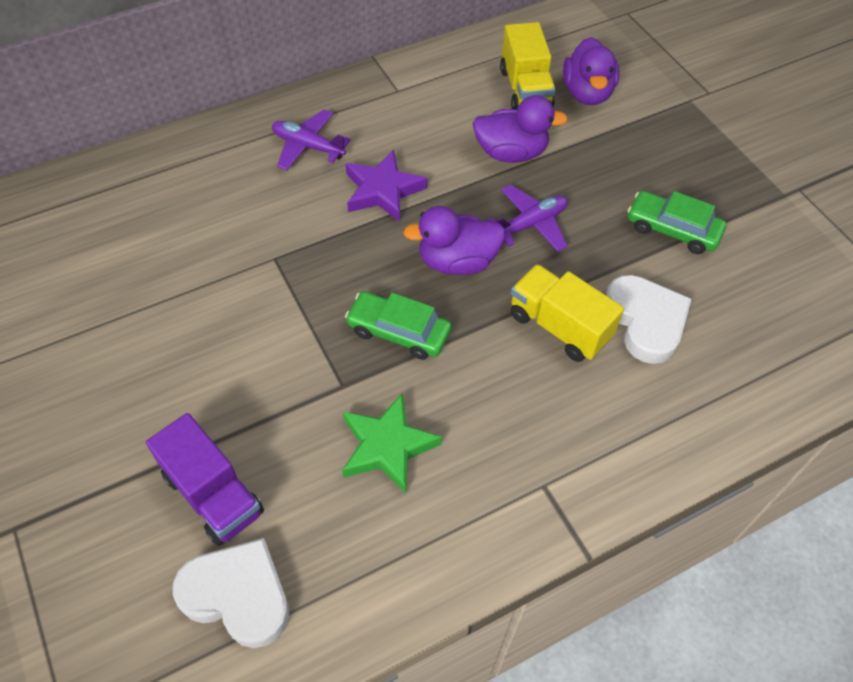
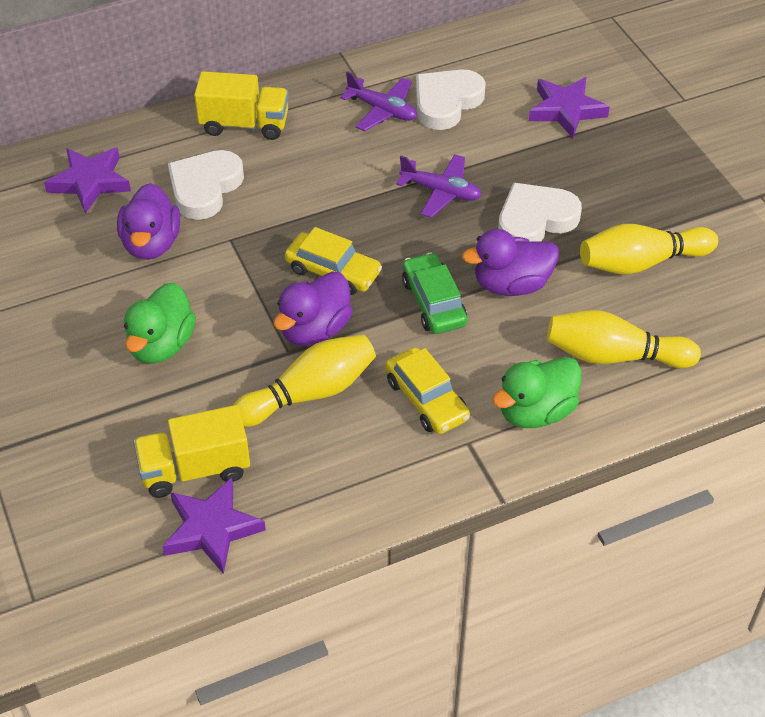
green car: [345,291,452,360] [627,191,726,254] = 2 -> [402,253,467,334] = 1
green duck: none = 0 -> [124,282,196,364] [492,357,582,428] = 2
green star: [342,393,442,494] = 1 -> none = 0
purple star: [346,150,427,222] = 1 -> [44,147,131,213] [162,478,266,574] [529,77,610,138] = 3
purple truck: [146,413,264,546] = 1 -> none = 0
white heart: [173,538,289,648] [606,275,692,364] = 2 -> [168,150,244,220] [416,69,486,130] [498,183,582,242] = 3
yellow bowling pin: none = 0 -> [234,334,376,427] [547,310,701,368] [580,224,718,275] = 3
yellow car: none = 0 -> [285,227,382,295] [385,347,470,434] = 2

